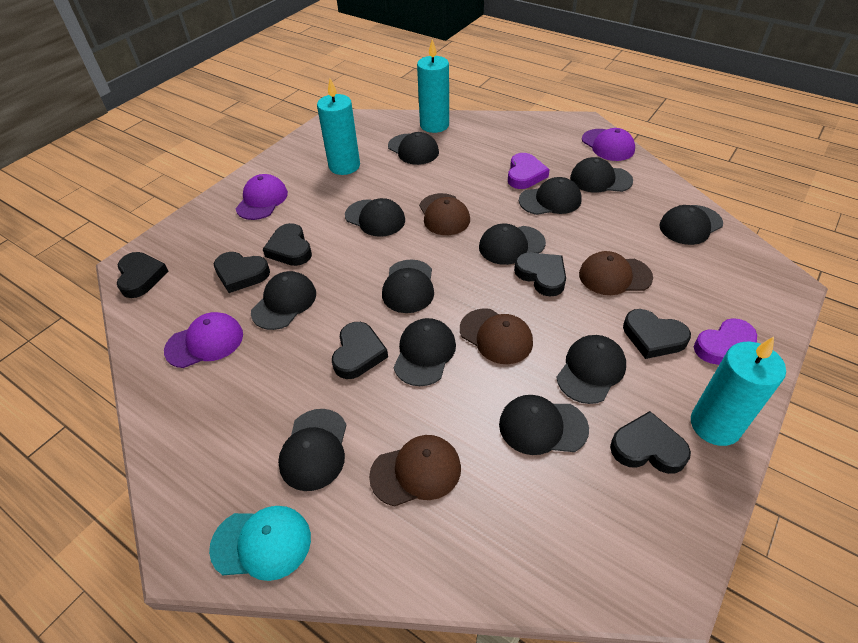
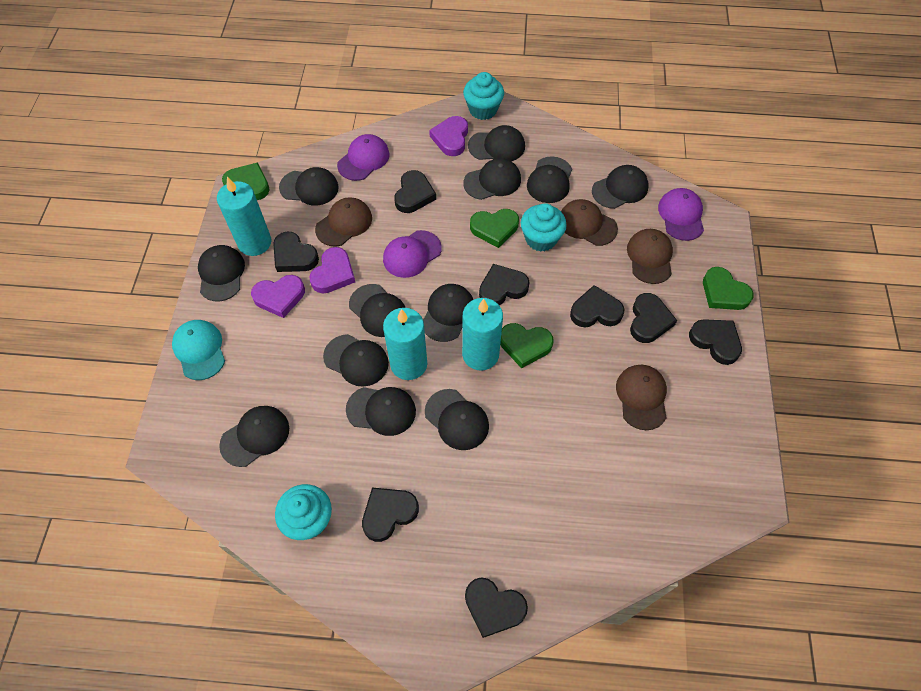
black heart: [117,252,168,298] [214,252,270,293] [263,223,312,266] [332,322,388,379] [514,253,566,296] [610,411,691,474] [623,309,691,359] = 7 -> [273,232,319,272] [362,488,419,542] [394,170,436,213] [465,577,528,638] [479,264,530,305] [570,285,624,328] [630,293,677,343] [689,319,742,365] = 8
green heart: none = 0 -> [222,162,270,200] [470,209,519,248] [500,323,554,369] [703,267,754,310] = 4
purple heart: [508,153,550,189] [694,318,757,365] = 2 -> [251,275,305,318] [309,247,355,294] [429,116,468,156] = 3
turquoise cupcake: none = 0 -> [275,484,332,540] [463,72,504,120] [521,203,567,252] = 3

